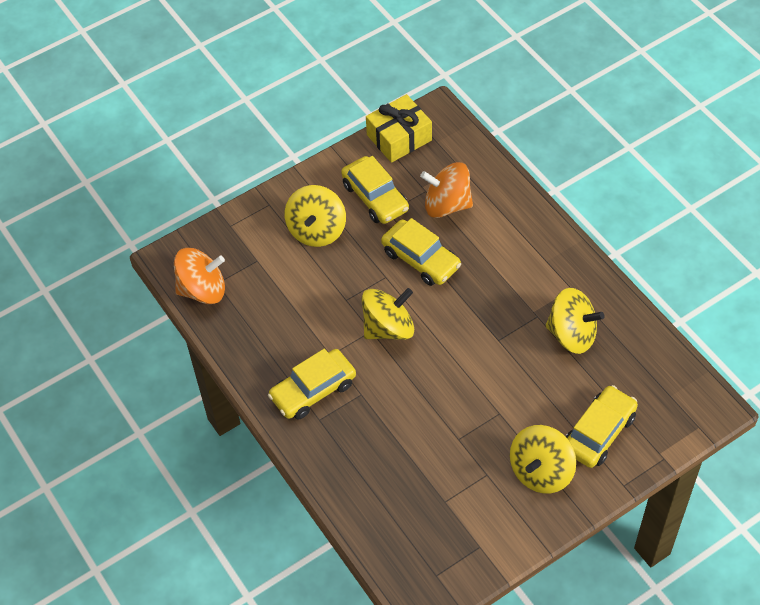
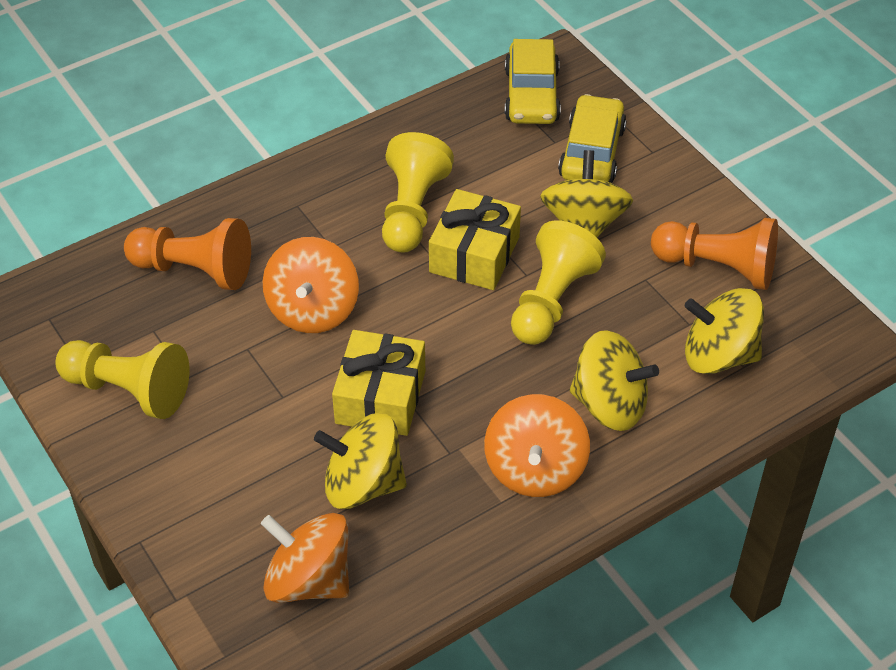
orange pawn: none = 0 -> [124,218,251,290] [651,218,778,290] = 2
orange spinning top: [174,248,225,304] [420,162,473,218] = 2 -> [261,513,349,603] [263,237,359,333] [484,394,590,497] = 3
yellow car: [268,349,356,420] [341,156,409,224] [381,218,461,286] [565,385,638,468] = 4 -> [505,39,561,124] [558,94,627,183] = 2
yellow gift: [366,94,432,163] = 1 -> [332,330,425,436] [429,189,521,290] = 2
yellow pawn: none = 0 -> [55,340,190,419] [382,132,454,253] [511,220,606,345] = 3

